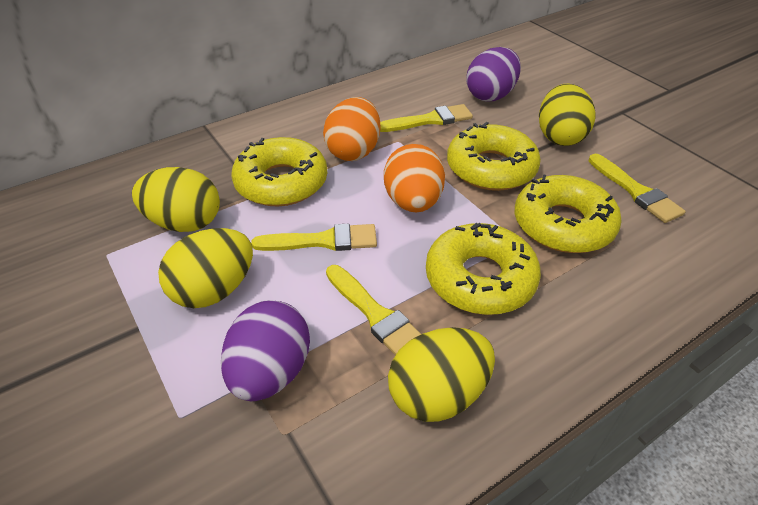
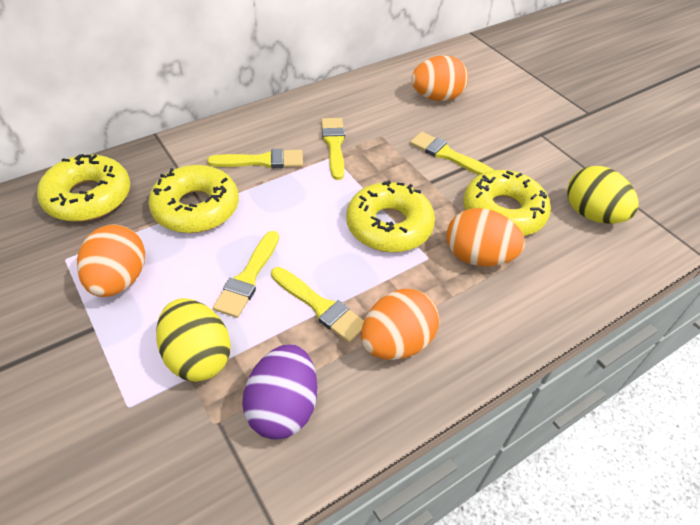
orange egg: [323,97,380,161] [384,144,445,212] = 2 -> [77,224,145,297] [361,289,439,360] [411,55,468,101] [446,208,525,266] = 4
purple egg: [221,300,310,401] [466,47,521,101] = 2 -> [242,344,317,439] = 1
yellow brush: [251,224,377,251] [326,265,421,355] [380,104,473,132] [589,154,686,223] = 4 -> [207,149,303,168] [213,231,279,318] [271,267,364,342] [321,118,345,180] [410,132,494,175] = 5
yellow egg: [132,167,220,232] [158,228,253,308] [388,327,495,422] [539,84,595,146] = 4 -> [156,298,231,382] [567,166,639,224] = 2

